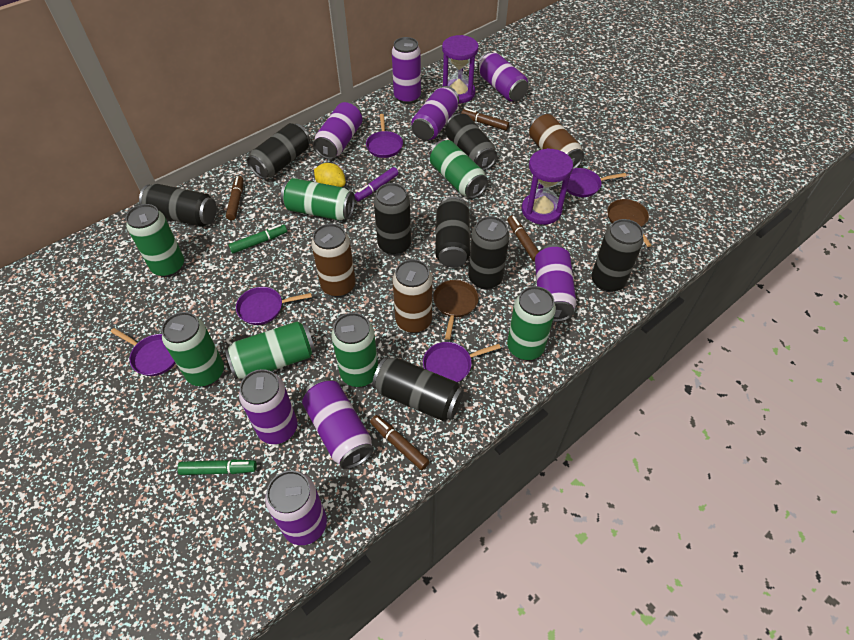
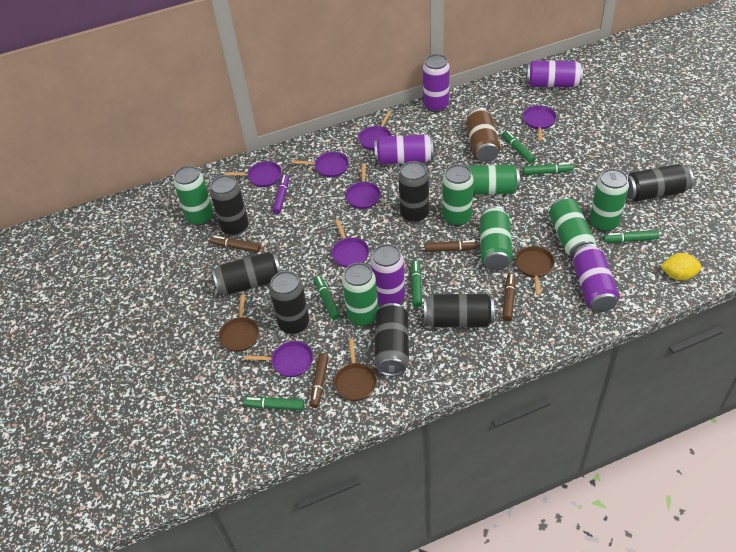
black can: [139,184,217,227] [247,123,310,179] [372,357,464,421] [374,183,411,255] [435,196,470,268] [445,114,497,171] [468,216,510,289] [592,219,644,292] = 8 -> [210,175,249,236] [212,252,281,295] [269,271,309,334] [375,303,409,376] [398,161,429,223] [424,294,494,327] [627,164,694,201] = 7
brown can: [311,224,356,297] [393,259,432,333] [529,114,584,169] = 3 -> [466,107,500,162] = 1
brown pan: [433,280,479,340] [607,199,652,247] = 2 -> [218,294,259,352] [334,338,377,401] [515,246,555,296] = 3
green marker: [178,459,257,475] [228,224,287,254] = 2 -> [243,397,304,410] [314,275,340,320] [411,260,422,307] [502,131,536,164] [523,163,574,175] [603,230,659,243] = 6
purple can: [239,369,298,444] [265,471,327,545] [302,378,374,469] [313,102,362,160] [392,37,421,104] [412,86,459,140] [477,52,529,101] [535,244,576,322] = 8 -> [370,244,405,305] [374,134,433,165] [423,54,450,112] [526,61,583,87] [573,244,619,312] = 5
purple hourglass: [442,35,479,103] [522,148,573,225] = 2 -> none = 0
purple pan: [110,328,176,376] [236,287,312,325] [366,114,403,158] [423,342,501,382] [562,168,626,197] = 5 -> [224,161,282,187] [244,341,313,377] [292,152,349,177] [331,219,369,268] [345,164,381,209] [358,111,392,150] [523,105,557,141] = 7

